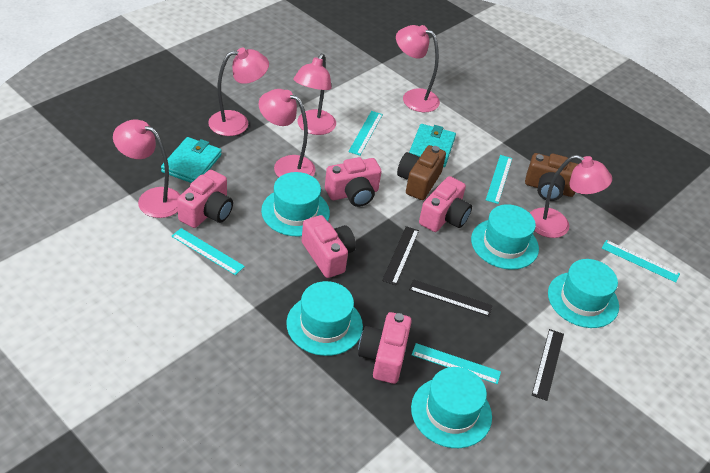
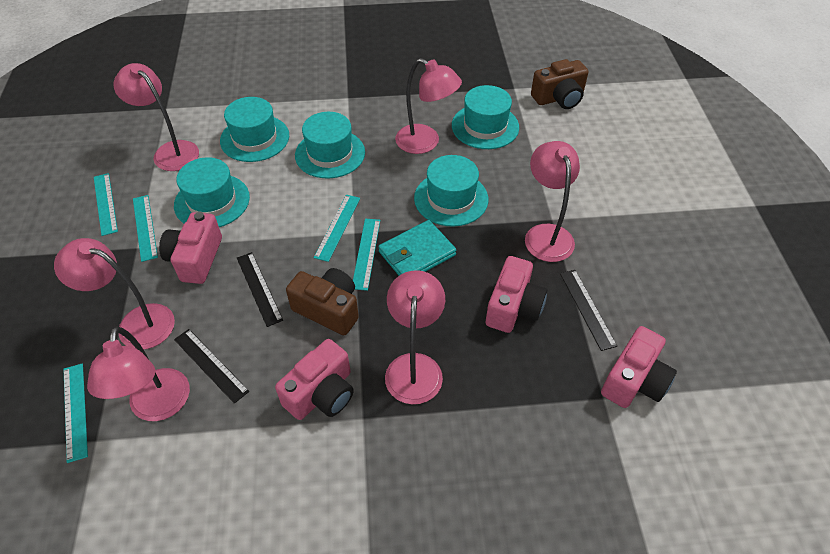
pink camera: [177,170,233,228] [302,215,356,278] [325,157,382,207] [358,312,412,384] [419,176,472,232] = 5 -> [159,212,222,284] [275,339,354,420] [486,256,547,333] [601,326,677,408] = 4
turquoise wallet: [161,137,222,183] [409,124,456,167] = 2 -> [378,220,456,275] = 1

